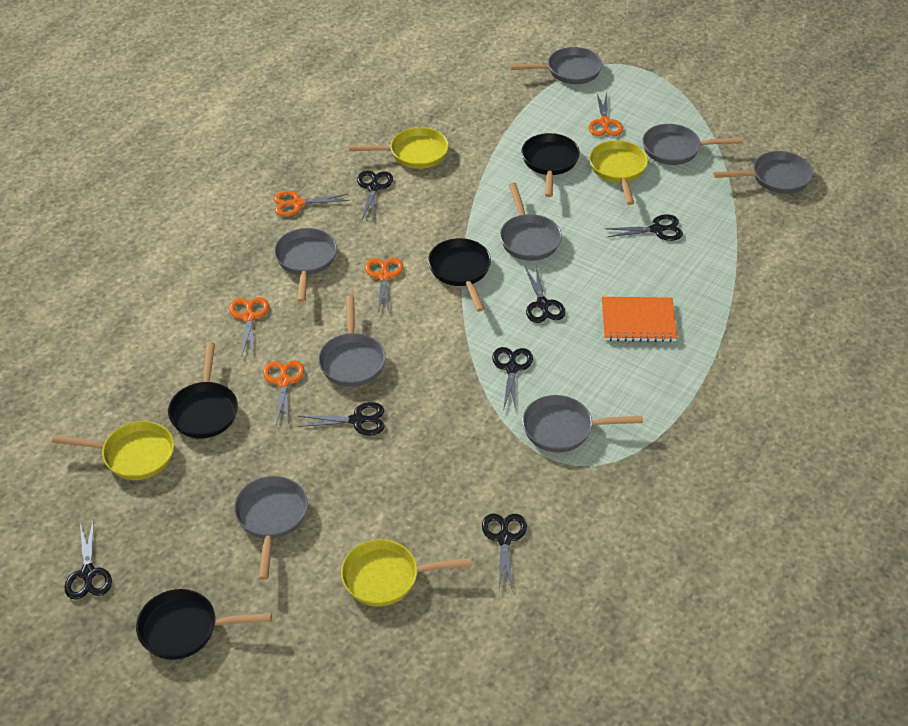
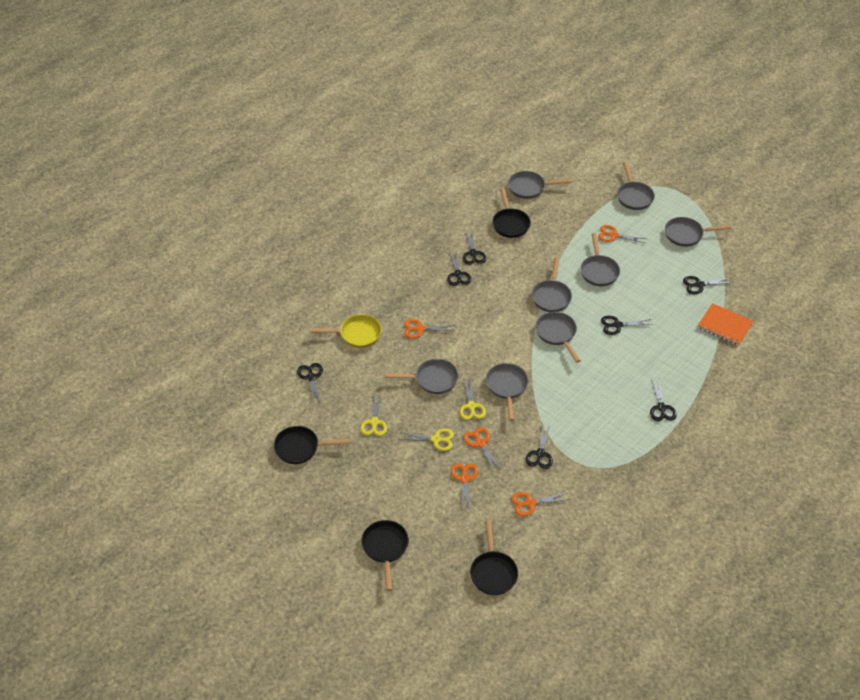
yellow pan: [52,421,174,480] [341,539,472,606] [349,127,449,169] [589,140,648,205] = 4 -> [310,314,382,348] = 1
yellow scissors: none = 0 -> [360,392,387,436] [398,429,454,451] [460,378,486,420] = 3

